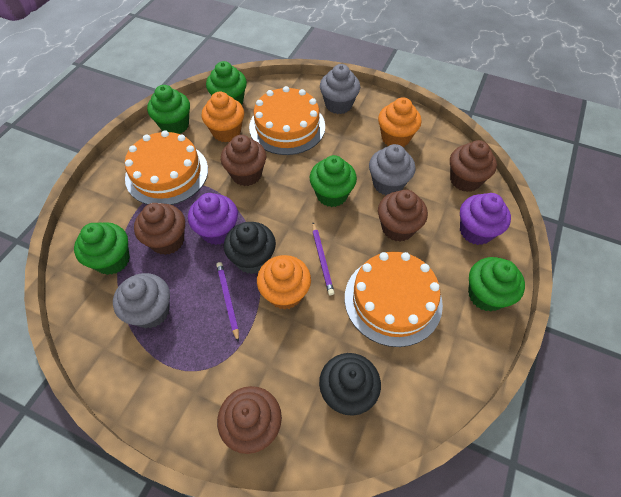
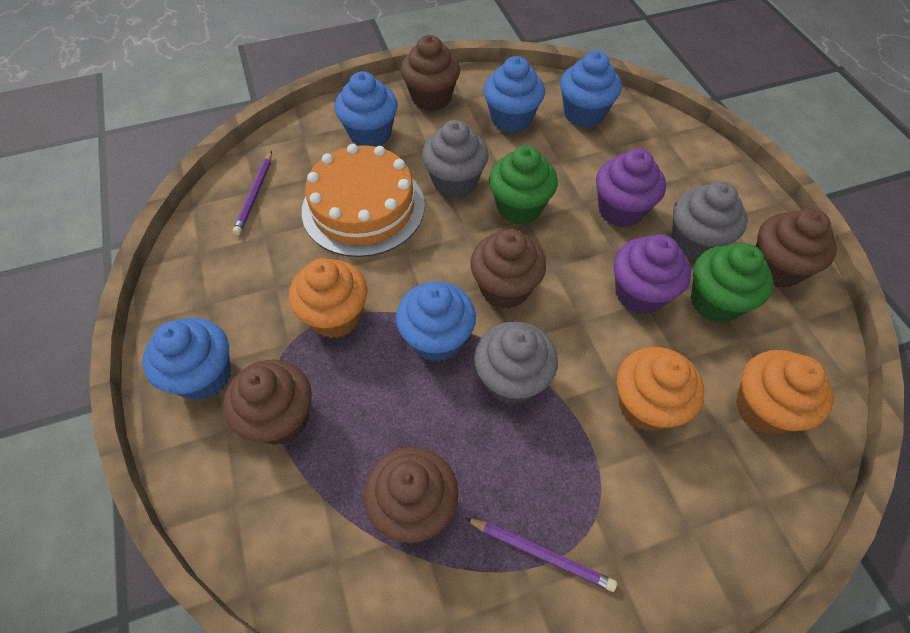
black cupcake: [224,222,276,274] [319,353,381,415] = 2 -> none = 0
blue cupcake: none = 0 -> [142,318,231,400] [335,71,397,147] [396,282,476,362] [483,56,545,133] [560,51,622,127] = 5
green cupcake: [74,222,130,275] [147,85,190,134] [206,61,247,105] [310,155,357,207] [468,257,525,312] = 5 -> [489,146,558,224] [691,243,773,323] = 2
orange cake: [125,130,208,205] [249,86,325,155] [345,252,443,347] = 3 -> [302,144,425,257] = 1

